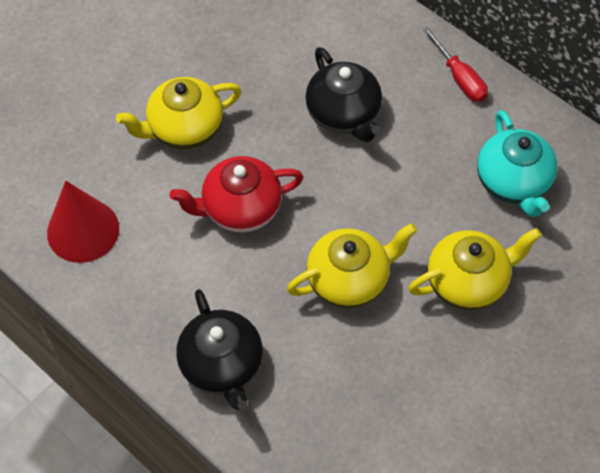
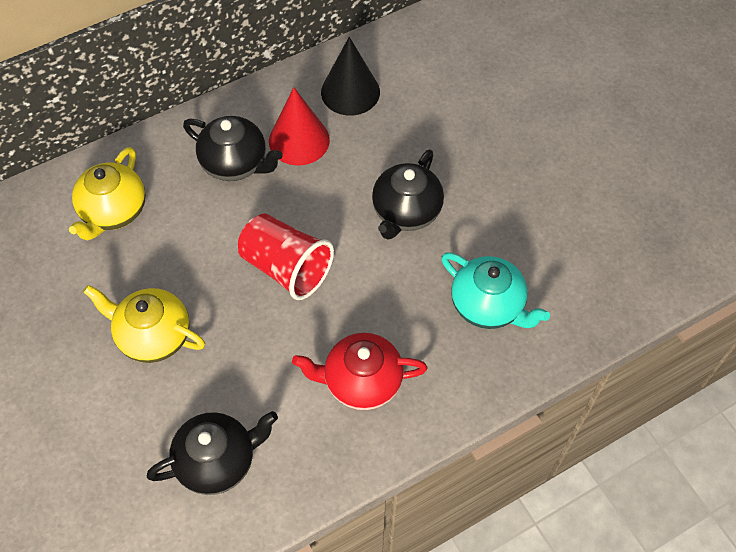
black cone: none = 0 -> [321,37,380,116] = 1
black teapot: [176,289,263,410] [305,47,382,142] = 2 -> [147,411,278,495] [183,116,283,181] [372,149,444,240] = 3
red cup: none = 0 -> [238,213,334,300] = 1
red screwdriver: [423,27,488,102] = 1 -> none = 0
yellow teapot: [116,77,241,150] [287,223,417,309] [408,228,542,311] = 3 -> [69,147,146,241] [83,285,205,363] = 2

